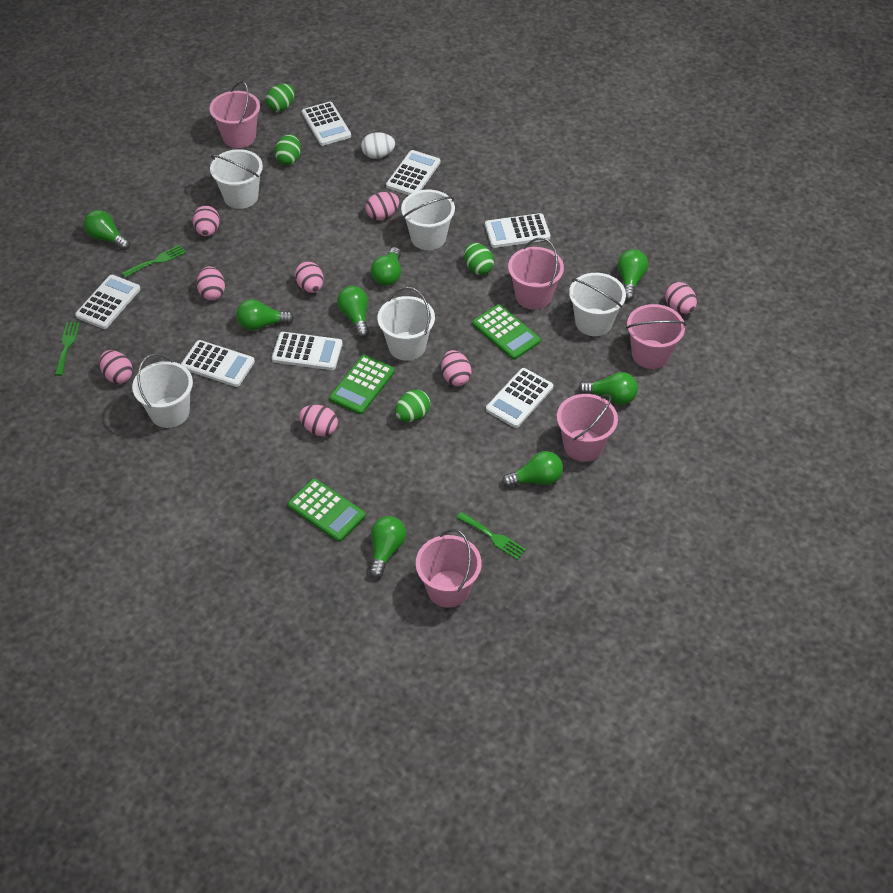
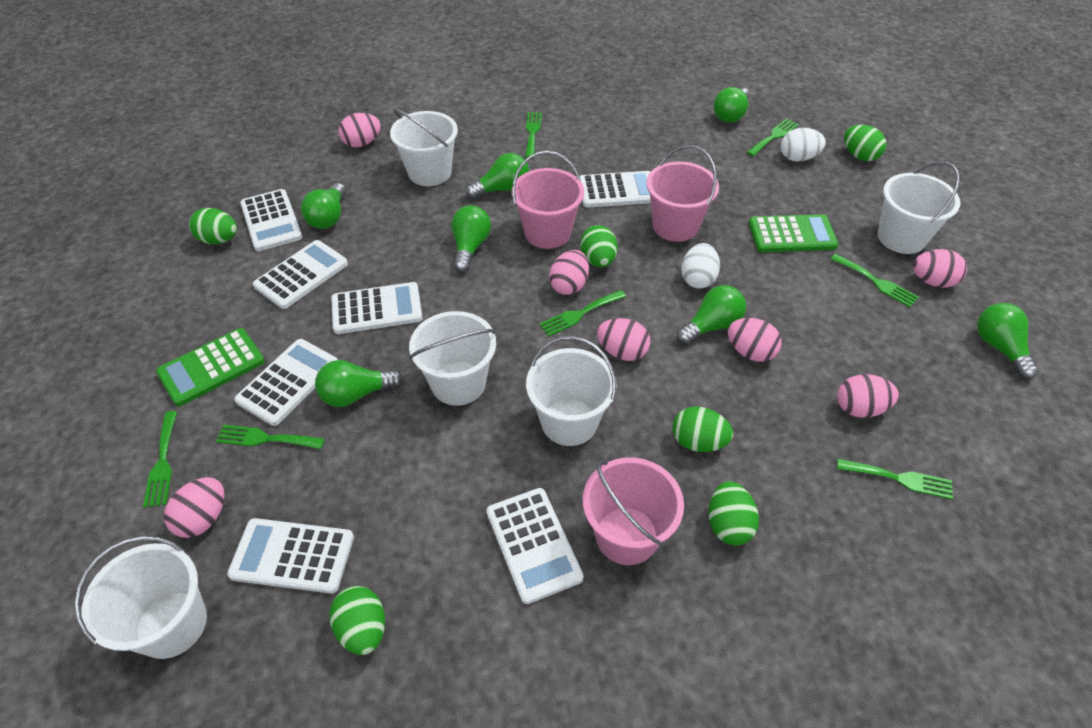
green calculator: [288,479,366,542] [329,355,395,415] [472,304,541,360] = 3 -> [156,328,265,406] [749,214,838,252] = 2
green egg: [266,83,295,112] [275,134,301,165] [395,390,430,422] [464,243,494,275] = 4 -> [189,208,237,244] [330,586,385,655] [580,225,618,267] [672,407,733,452] [709,481,759,545] [844,125,887,161] = 6
green fork: [54,322,80,376] [122,245,186,278] [457,512,526,560] = 3 -> [143,411,177,508] [216,425,325,449] [525,112,542,158] [539,290,626,336] [747,118,799,156] [831,254,919,307] [837,459,953,499] = 7
green light bulb: [83,210,130,250] [236,299,294,331] [337,286,369,338] [369,516,406,578] [371,247,401,286] [502,451,563,487] [578,372,638,405] [618,249,648,301] = 8 -> [301,183,346,229] [315,360,403,407] [451,205,491,272] [465,153,529,199] [676,285,746,345] [714,87,749,123] [977,303,1039,379] = 7
pink bucket: [209,81,260,148] [416,529,482,608] [508,238,564,310] [557,394,618,462] [626,304,686,369] = 5 -> [512,151,584,249] [583,457,684,565] [646,145,719,242] = 3
pink egg: [99,350,133,384] [192,205,220,236] [197,266,225,301] [295,261,324,293] [299,405,338,437] [366,192,399,220] [441,350,472,386] [665,282,697,314] = 8 -> [164,477,224,538] [339,113,381,147] [549,250,589,295] [597,318,650,361] [728,318,782,362] [837,374,899,418] [913,249,967,288] = 7
white egg: [361,132,395,159] = 1 -> [681,243,720,289] [781,128,826,162] = 2

